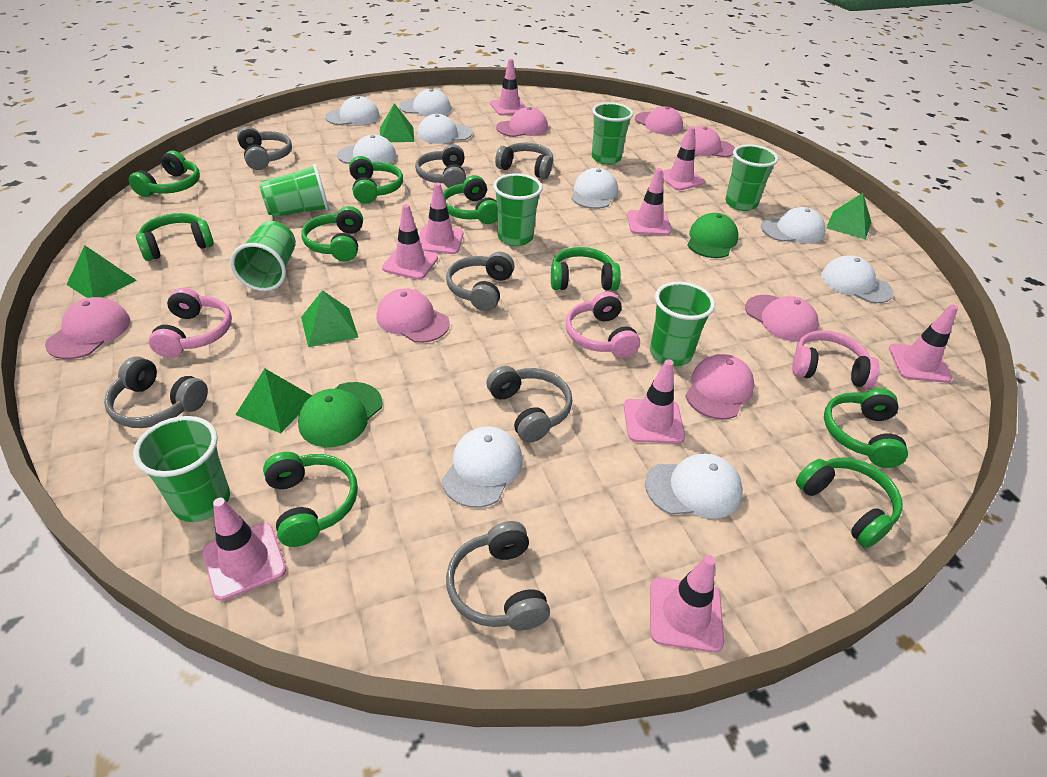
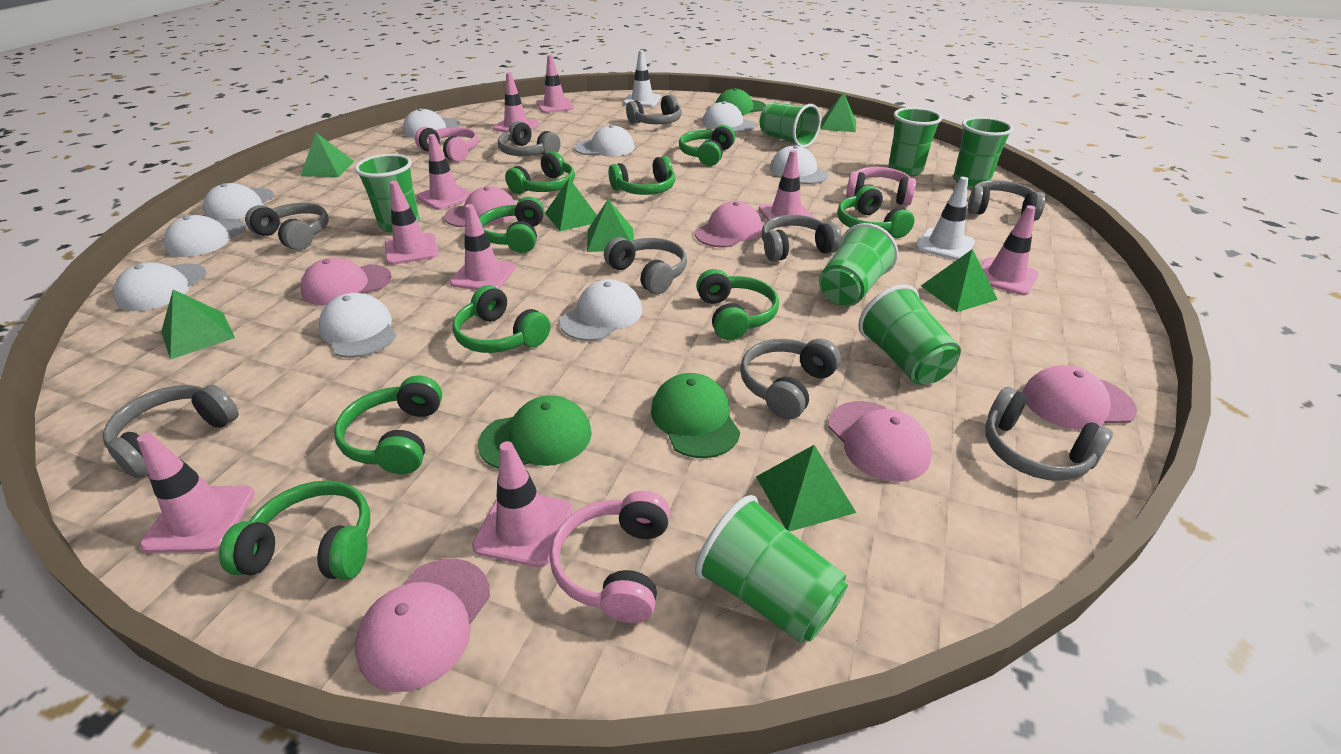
green cap: [298,382,383,447] [687,213,738,258] = 2 -> [478,395,592,469] [651,373,740,458] [716,88,766,115] = 3
green pyramid: [66,245,137,298] [235,369,312,433] [301,290,358,347] [380,103,414,142] [826,193,871,240] = 5 -> [161,290,235,360] [300,133,355,177] [545,178,597,231] [587,199,634,252] [756,445,856,532] [821,92,856,132] [921,249,998,312] = 7
grey headphones: [104,356,208,428] [237,127,292,170] [415,144,466,188] [446,252,515,311] [446,521,550,630] [486,366,572,443] [495,143,553,179] = 7 -> [103,385,239,478] [245,203,329,250] [498,121,560,156] [604,237,687,294] [626,95,682,124] [740,339,841,420] [761,215,842,262] [968,180,1046,221] [985,387,1113,481] = 9
pink cap: [45,297,130,359] [376,288,450,343] [496,107,548,137] [635,107,683,135] [681,126,735,157] [685,354,755,420] [745,295,819,342] = 7 -> [301,257,391,306] [355,559,490,692] [444,186,516,227] [695,201,762,248] [828,401,932,482] [1023,365,1137,430] = 6
white traffic cone: none = 0 -> [624,50,661,107] [916,177,975,260] = 2

